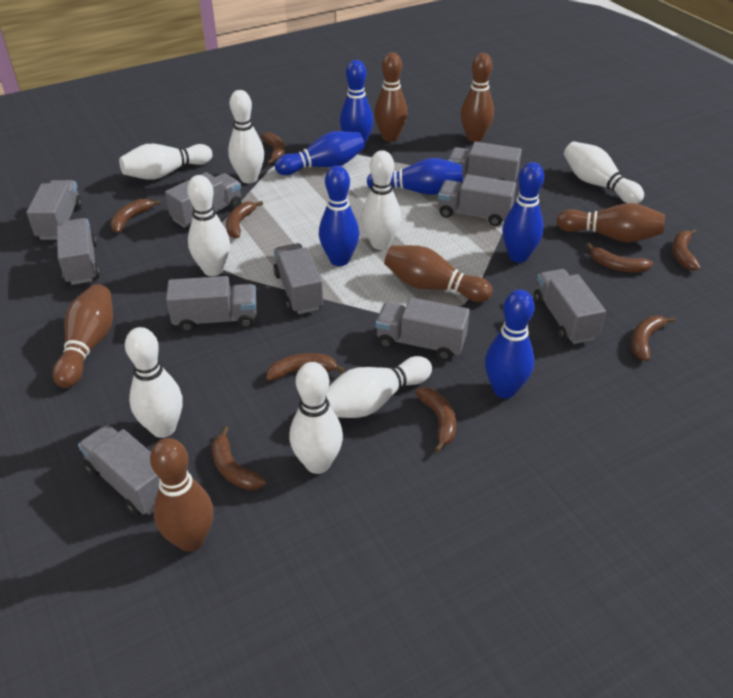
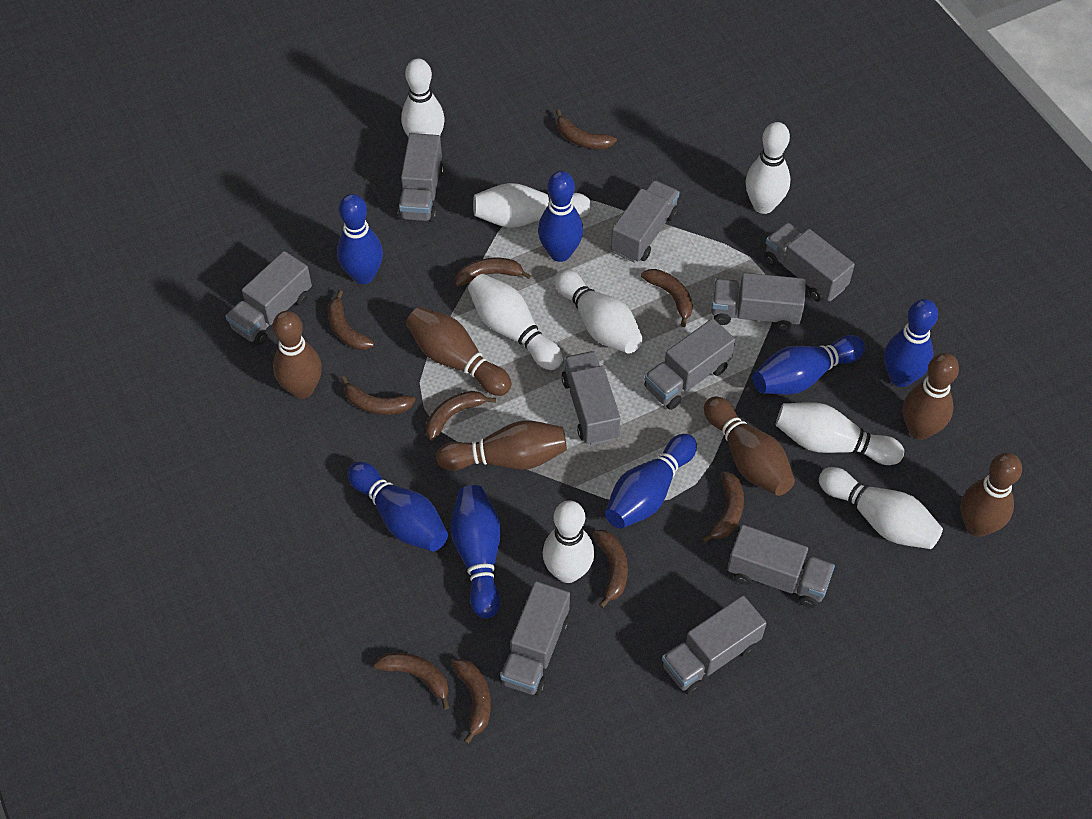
blue bowling pin: [275,131,365,175] [319,166,359,266] [340,60,373,145] [367,158,463,195] [485,290,535,398] [502,162,544,263] = 6 -> [337,194,383,284] [347,462,448,551] [450,485,501,618] [538,171,583,262] [605,434,697,529] [753,335,865,394] [884,299,938,387] = 7
brown banana: [110,199,161,233] [212,426,266,490] [226,201,263,238] [261,132,285,165] [266,353,345,381] [415,387,456,452] [586,243,653,272] [631,316,675,361] [672,229,701,271] = 9 -> [328,290,374,350] [341,376,416,415] [374,652,449,709] [426,391,496,441] [451,659,491,744] [455,258,531,286] [556,110,617,149] [593,530,628,608] [641,269,693,327] [702,471,744,543] = 10

